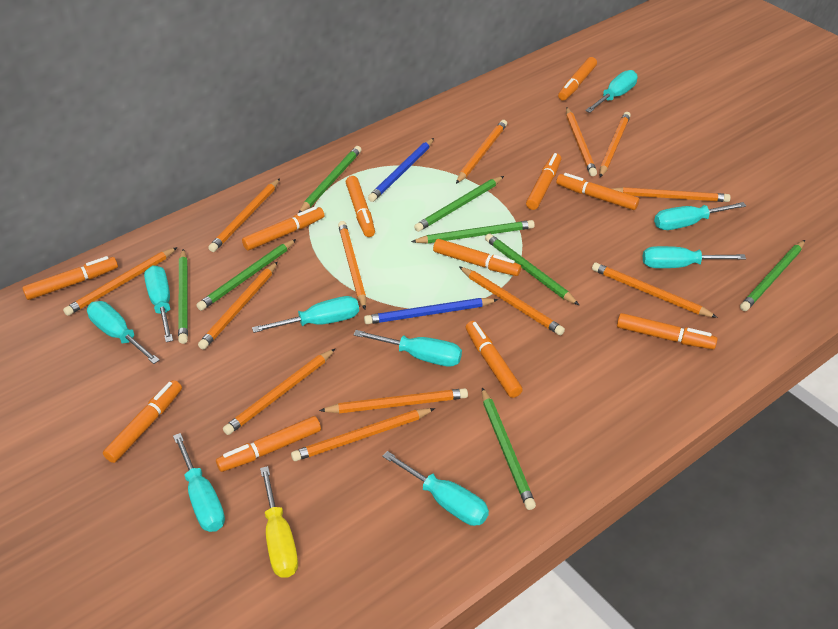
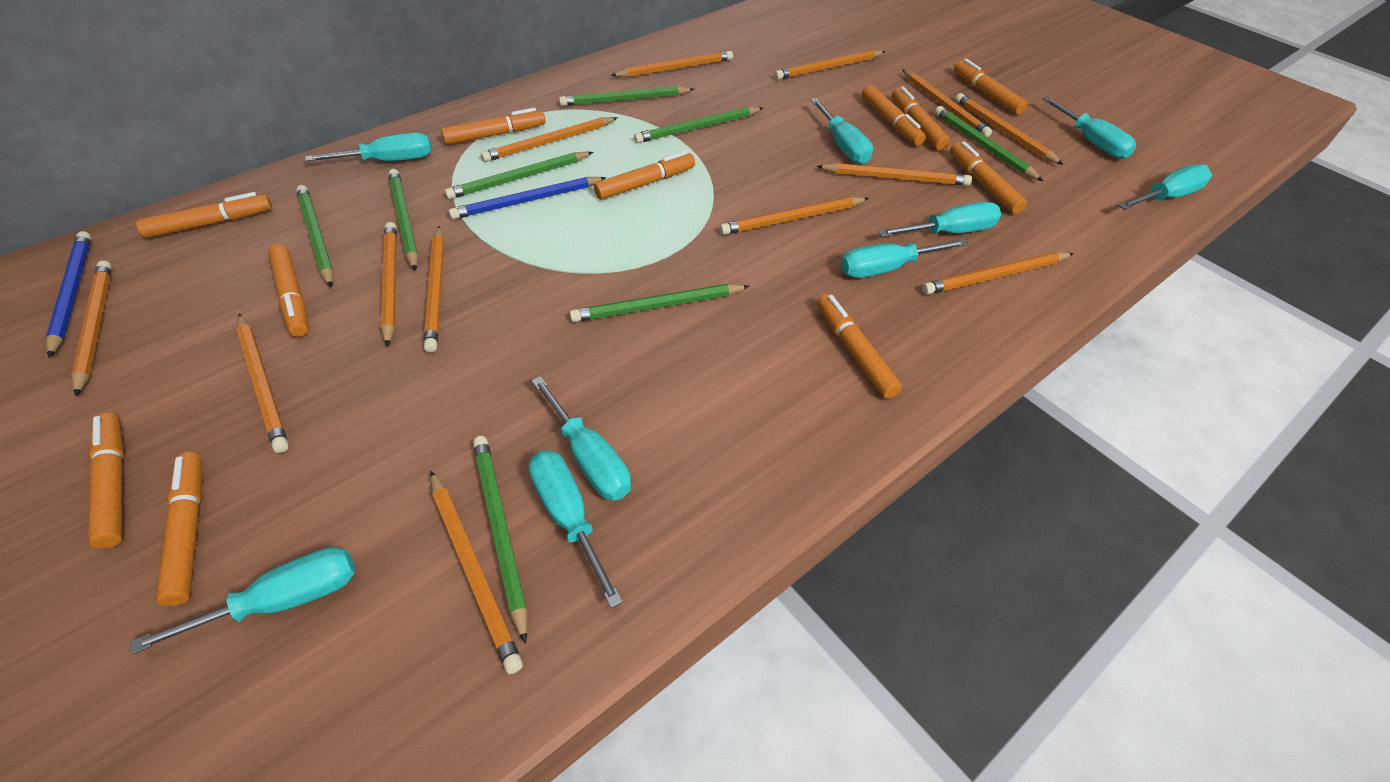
yellow screwdriver: [260,466,298,578] = 1 -> none = 0

